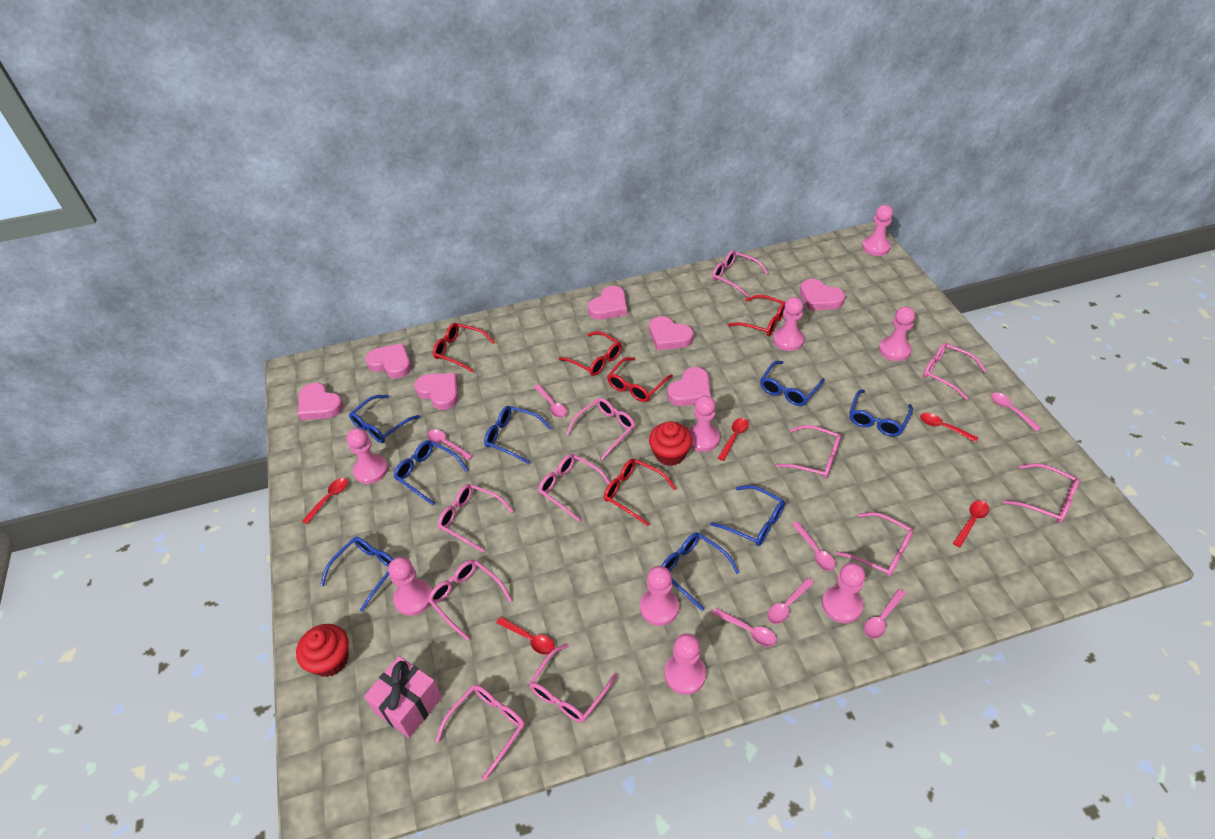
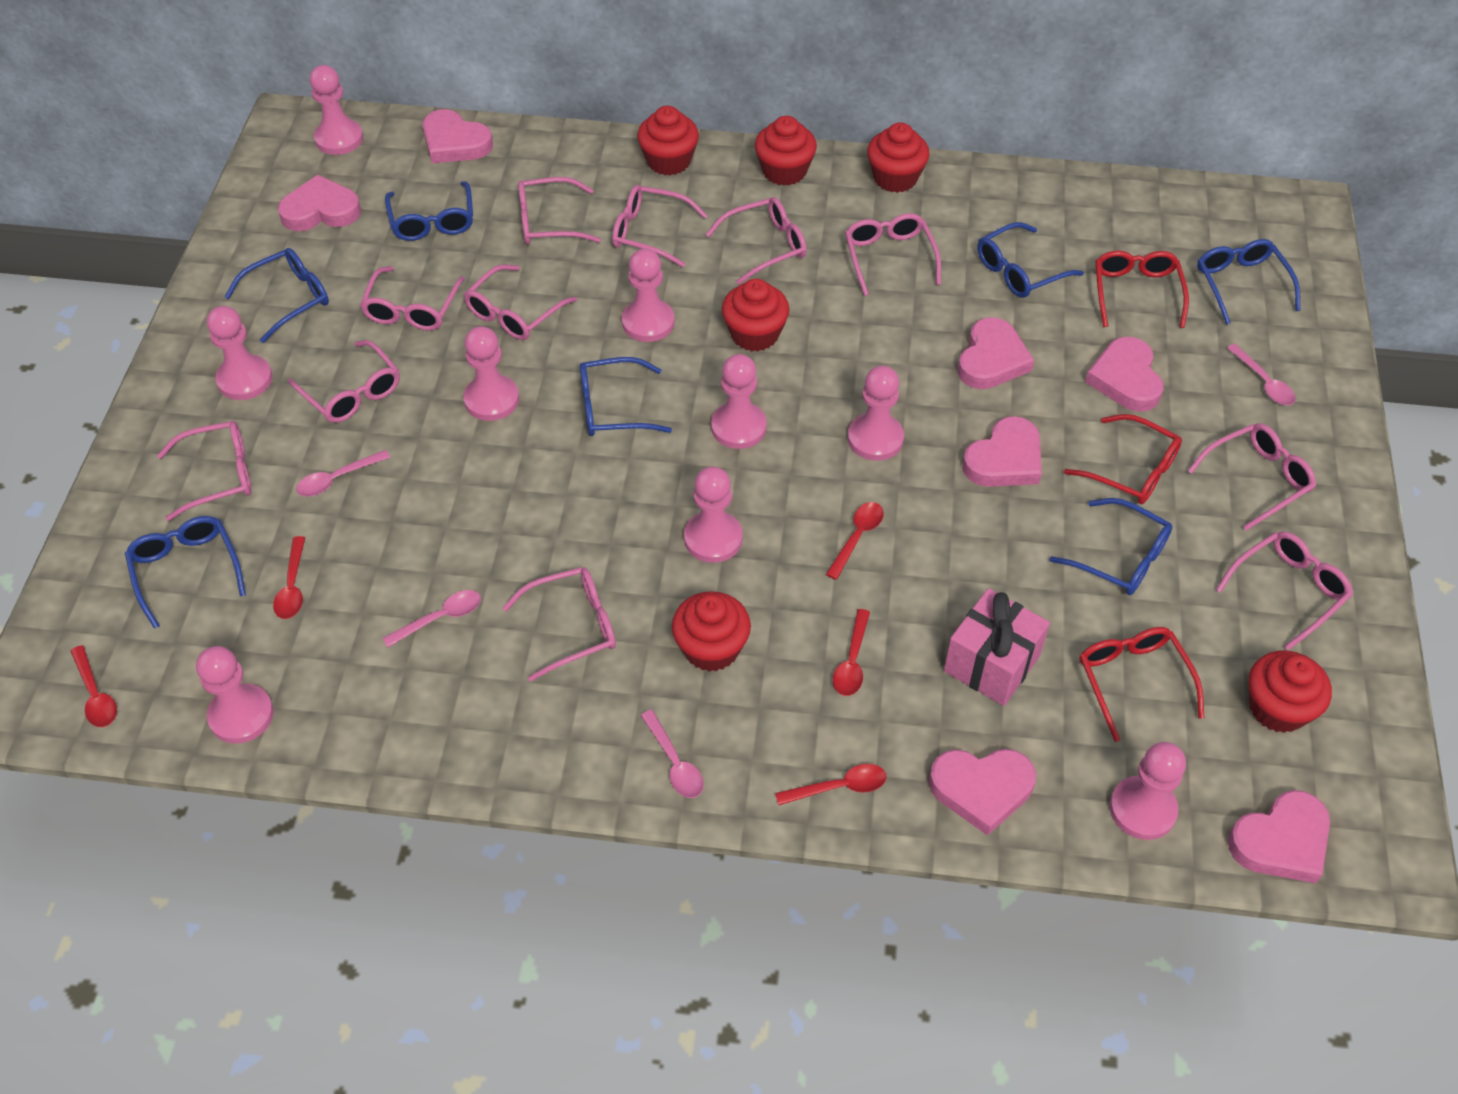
blue glasses: [320,537,393,612] [349,395,420,443] [394,440,468,505] [484,406,552,464] [661,532,740,611] [710,485,785,546] [760,361,825,406] [849,390,913,436] = 8 -> [125,516,246,629] [224,248,329,343] [385,181,473,241] [580,357,672,436] [978,222,1084,298] [1049,498,1173,595] [1197,239,1301,325] = 7
pink spoon: [427,429,473,460] [534,384,567,418] [712,608,777,647] [767,578,814,624] [792,521,836,571] [864,589,906,639] [991,393,1041,431] = 7 -> [296,450,390,496] [382,590,481,648] [641,709,704,798] [1227,344,1296,405] = 4
red cupcake: [296,624,349,677] [649,421,692,466] = 2 -> [637,106,699,175] [672,591,751,672] [722,279,790,351] [755,116,817,186] [867,122,930,193] [1248,651,1332,733] = 6
red glasses: [433,323,495,373] [559,331,622,376] [604,459,676,526] [607,357,673,402] [728,295,786,336] = 5 -> [1064,414,1182,504] [1080,627,1204,742] [1095,251,1189,328] = 3

